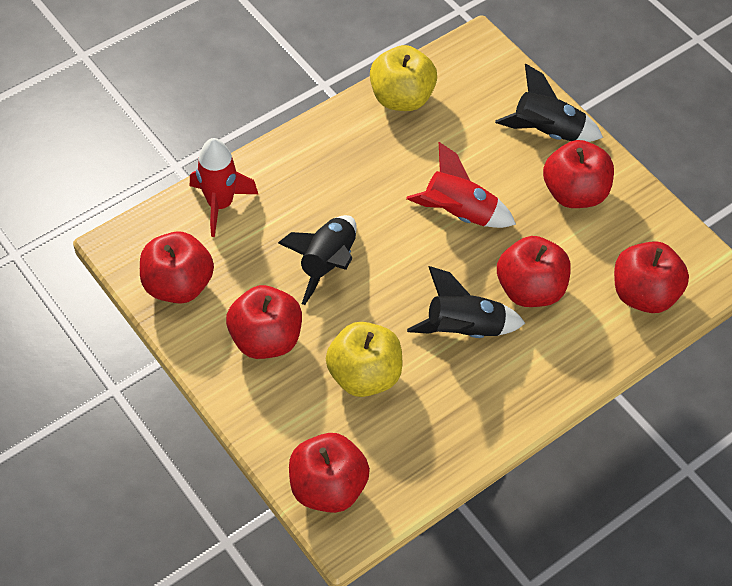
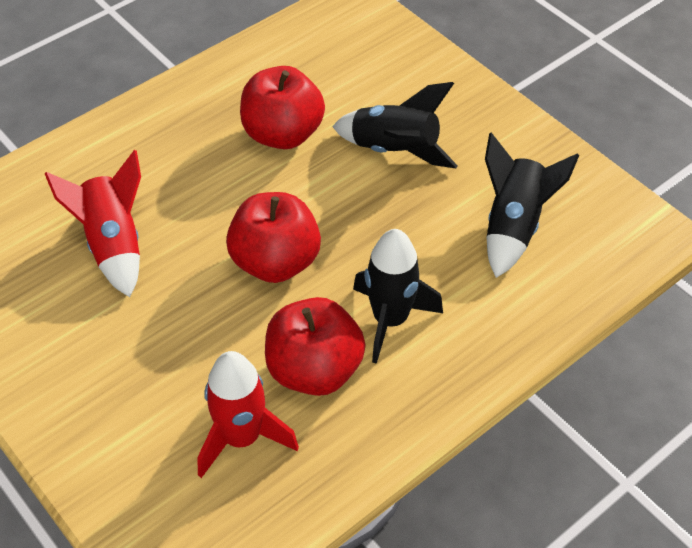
red apple: [140,231,214,304] [226,285,302,359] [289,433,370,513] [497,236,571,307] [543,140,614,208] [614,241,689,313] = 6 -> [226,192,321,283] [240,66,325,149] [265,297,366,396] = 3
yellow apple: [326,322,402,397] [370,45,437,111] = 2 -> none = 0

